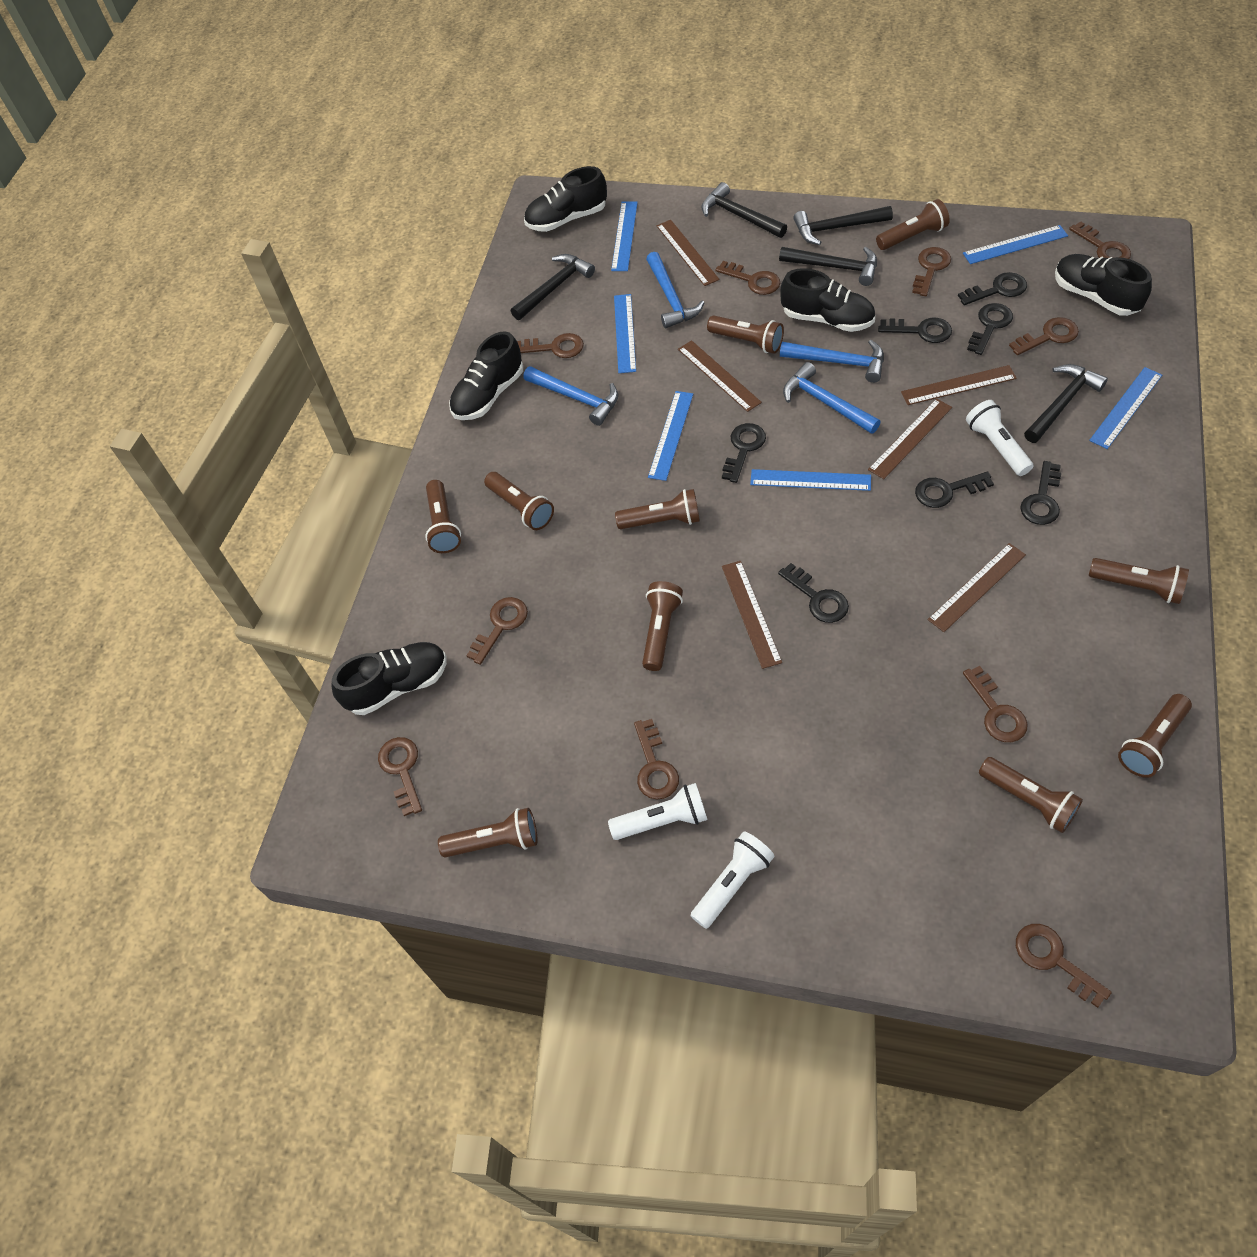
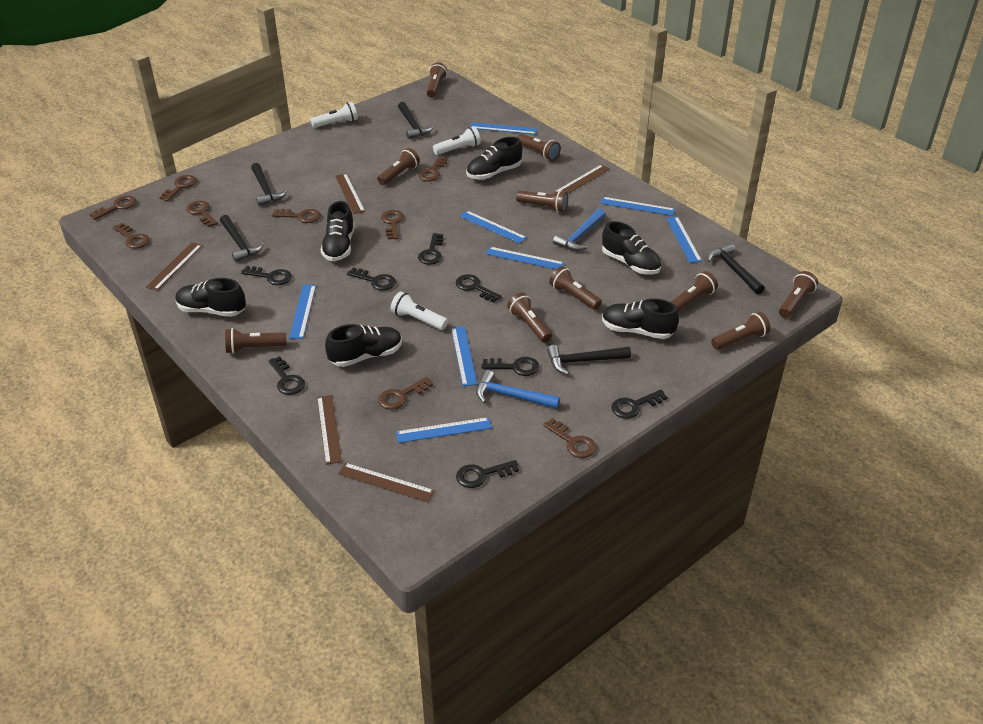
black key: [722,423,766,483] [778,563,849,623] [878,318,952,343] [915,471,994,508] [958,272,1027,305] [967,303,1013,355] [1020,461,1061,525] = 7 -> [241,266,292,285] [268,356,305,395] [347,268,396,290] [418,233,444,265] [455,274,502,302] [456,460,519,488] [481,357,540,376] [611,390,667,419] = 8
black shoe: [332,642,447,715] [449,331,523,420] [524,166,607,232] [780,268,875,332] [1055,254,1152,316] = 5 -> [175,278,246,317] [320,201,355,261] [325,324,402,367] [466,137,522,179] [602,221,661,274] [602,299,679,339] = 6
blue hammer: [523,366,619,426] [646,252,705,328] [780,340,884,383] [783,362,881,434] = 4 -> [476,370,560,409] [553,208,606,251] = 2
blue ruler: [611,202,638,271] [614,294,636,373] [648,391,693,481] [750,469,871,491] [963,225,1068,264] [1089,367,1162,449] = 6 -> [289,285,316,339] [396,417,492,443] [451,326,477,386] [460,211,527,244] [471,122,537,135] [486,247,564,269] [600,197,675,216] [666,217,702,263] = 8
brown key: [378,737,422,816] [466,597,528,665] [517,333,584,358] [634,719,679,799] [715,261,780,295] [912,247,951,296] [963,666,1028,742] [1009,317,1079,355] [1016,924,1112,1008] [1069,221,1131,259] = 10 -> [89,196,137,220] [113,223,150,249] [160,175,197,201] [186,201,218,227] [272,209,321,223] [378,377,433,410] [381,210,404,240] [418,156,448,181] [543,418,596,458] = 9
brown ruler: [656,220,720,286] [678,340,762,412] [722,561,782,669] [868,398,952,479] [901,365,1017,405] [928,543,1026,632] = 6 -> [146,242,202,291] [317,395,342,465] [335,173,365,214] [338,463,435,502] [554,165,610,194] = 5

